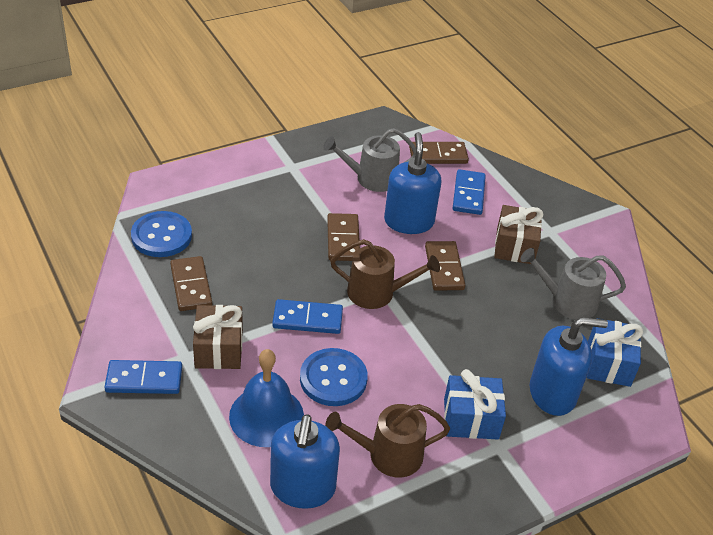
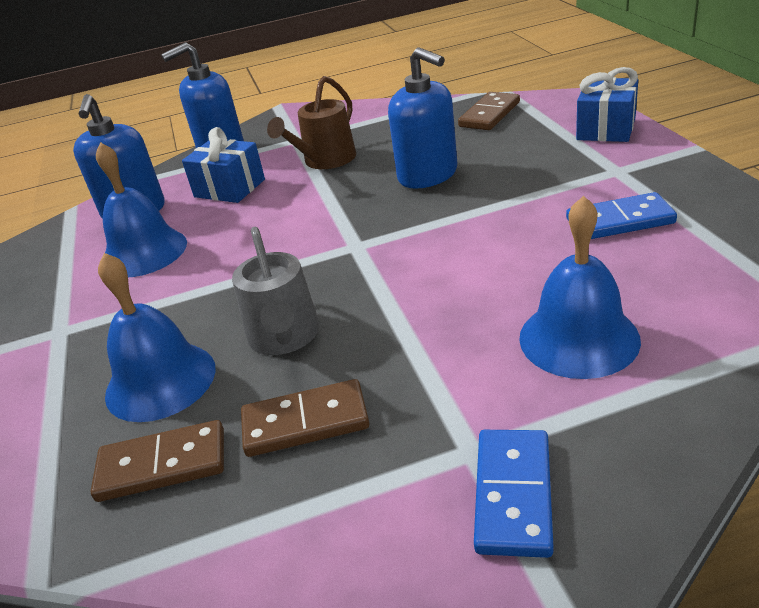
blue bell: [229,349,304,447] = 1 -> [96,142,187,277] [98,253,216,422] [519,196,641,379] = 3
blue button: [131,211,192,257] [300,348,368,406] = 2 -> none = 0
blue domino: [104,360,182,394] [272,299,343,334] [453,169,486,215] = 3 -> [474,430,554,558] [566,192,677,239] = 2
brown domino: [170,256,212,311] [327,213,360,261] [409,142,469,164] [425,241,465,291] = 4 -> [91,420,224,502] [241,379,369,457] [458,92,520,130] = 3
brown gift: [193,305,243,369] [494,205,544,264] = 2 -> none = 0
brown watering can: [325,404,450,478] [330,239,440,309] = 2 -> [267,76,356,169] = 1
grey watering can: [323,128,416,192] [521,248,626,320] = 2 -> [232,227,320,355] = 1

